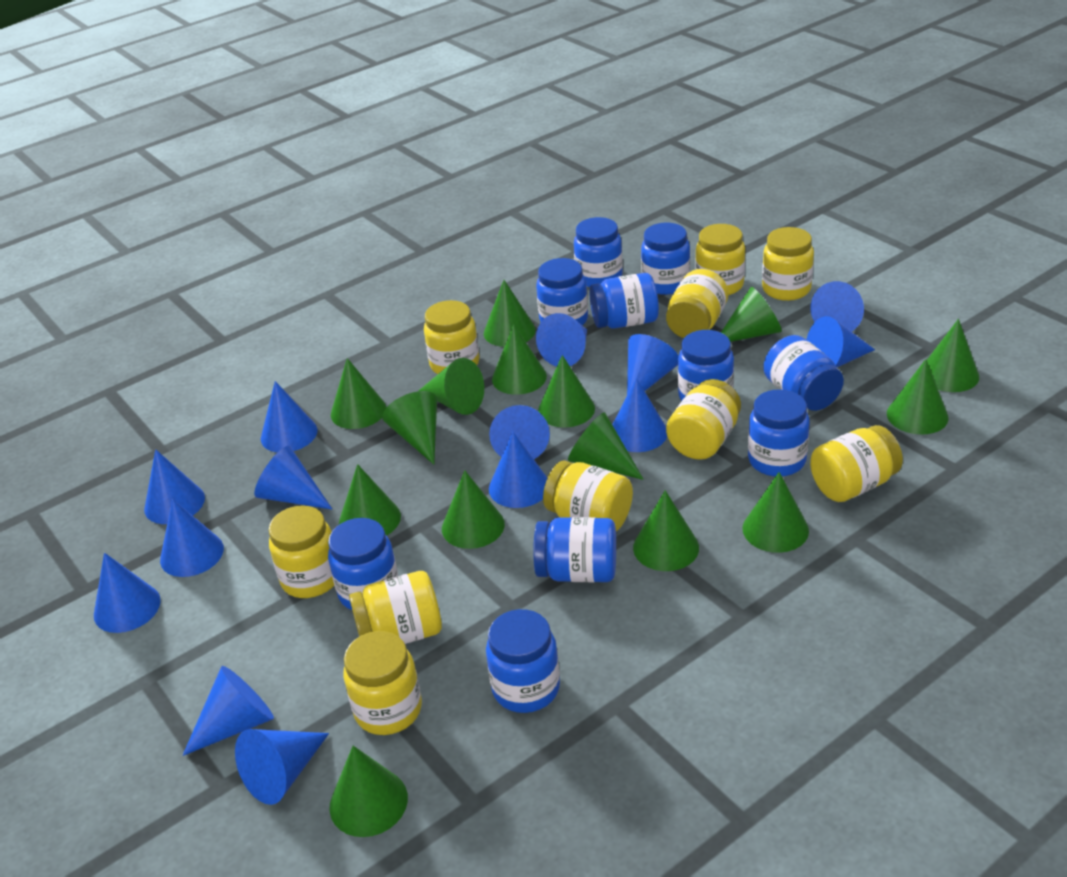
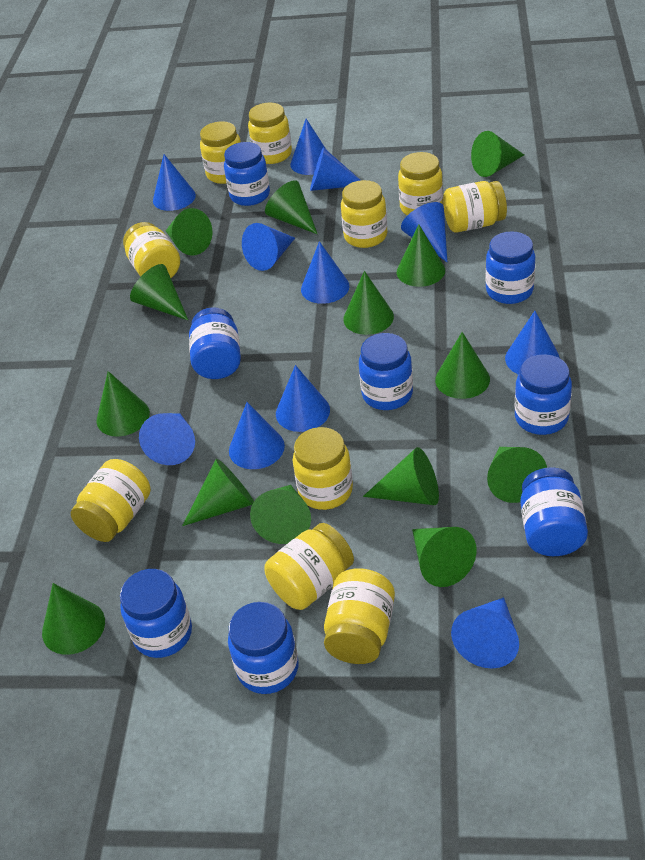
blue cone: [94,553,161,633] [144,449,205,524] [160,499,224,577] [182,666,274,756] [235,729,329,805] [254,446,332,509] [261,381,318,452] [489,405,550,459] [489,432,547,508] [536,313,587,366] [612,378,667,452] [627,334,679,395] [806,316,875,368] [811,281,864,332] = 14 -> [139,413,195,465] [153,154,196,211] [229,402,285,469] [242,223,295,271] [276,365,330,432] [290,119,326,175] [301,241,349,304] [310,147,361,191] [401,202,447,262] [451,597,519,668] [505,311,560,375] = 11
blue jar: [328,518,398,610] [486,609,560,713] [533,517,616,582] [536,258,588,326] [574,217,623,287] [590,273,659,329] [641,223,690,295] [678,330,734,401] [748,389,810,477] [763,335,844,411] = 10 -> [120,569,192,658] [189,307,241,379] [224,142,270,206] [228,602,299,694] [359,333,413,410] [486,231,535,304] [515,354,572,435] [520,467,588,556] = 8
green cone: [329,746,408,837] [331,358,386,429] [339,464,401,536] [382,391,437,464] [419,358,484,415] [442,470,505,549] [484,280,536,347] [492,324,547,395] [538,355,595,427] [568,412,644,480] [633,490,699,571] [721,287,782,342] [743,472,809,553] [887,359,949,435] [927,319,979,392] = 15 -> [42,583,105,655] [96,371,150,436] [130,264,188,320] [166,208,212,256] [182,459,254,526] [250,485,311,544] [265,180,317,234] [343,271,394,335] [363,447,439,505] [397,225,445,287] [412,527,477,587] [435,332,490,399] [471,131,524,177] [487,447,547,503] = 14

